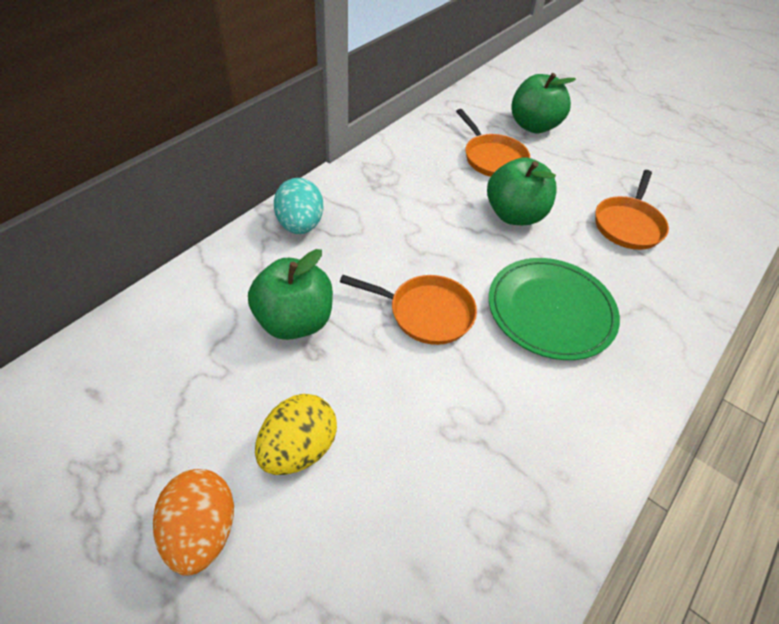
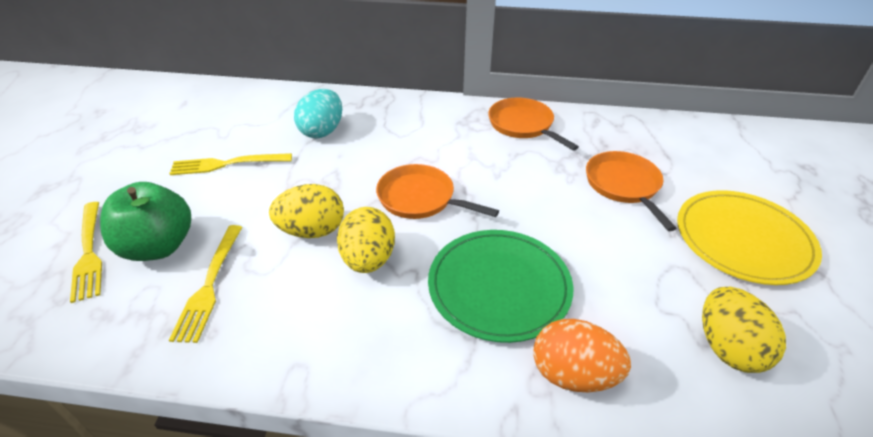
green apple: [248,249,333,340] [487,157,557,225] [511,73,576,133] = 3 -> [100,182,191,261] = 1
yellow egg: [255,394,337,475] = 1 -> [269,184,344,238] [337,207,395,273] [702,287,786,373] = 3
yellow fork: none = 0 -> [70,202,102,303] [169,153,292,175] [169,225,242,343] = 3
yellow plate: none = 0 -> [677,190,822,285] = 1

